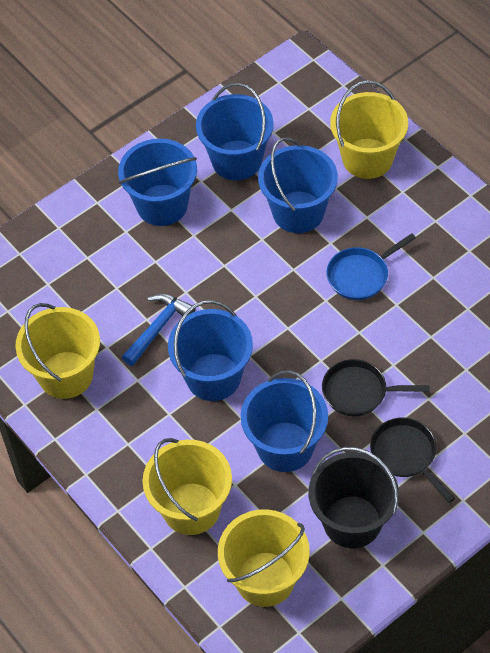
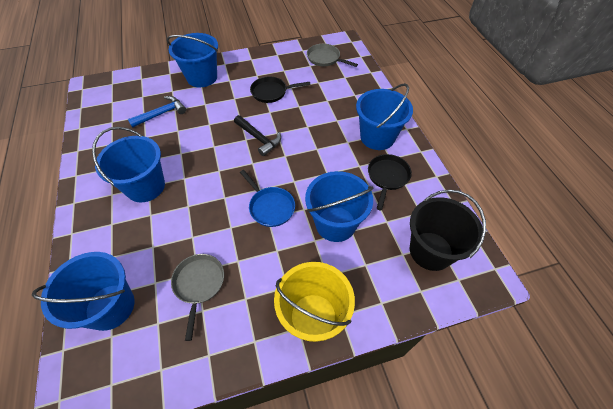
black hammer: none = 0 -> [234,115,281,156] = 1
grey pan: none = 0 -> [171,254,224,341] [307,44,358,67] = 2
yellow bucket: [15,303,100,399] [143,438,232,535] [218,509,310,607] [330,81,408,179] = 4 -> [274,262,355,342] = 1

